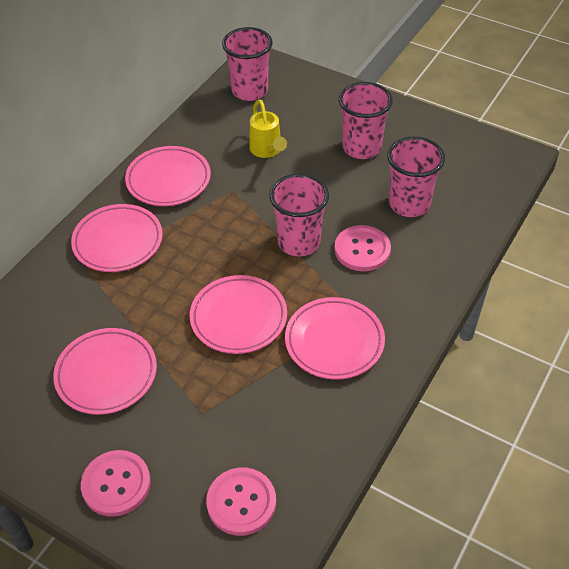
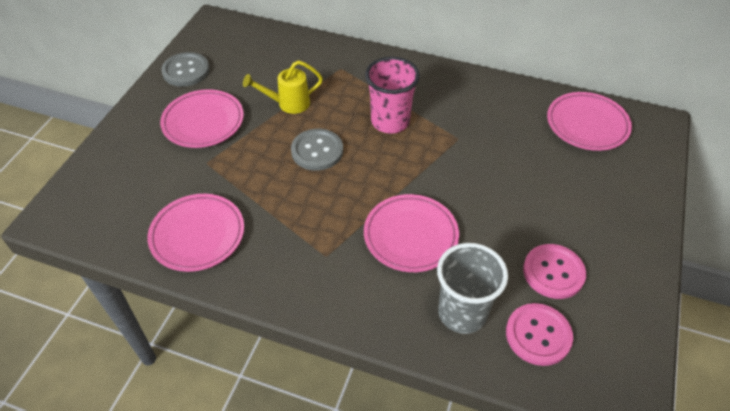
grey button: none = 0 -> [161,52,210,87] [291,129,343,171] = 2
grey cup: none = 0 -> [437,243,508,334] = 1
pink button: [81,450,151,517] [206,468,276,536] [334,225,391,271] = 3 -> [506,303,573,366] [523,244,586,299] = 2
pink cup: [222,27,273,101] [269,173,329,256] [339,82,393,159] [387,136,445,217] = 4 -> [365,57,420,134] = 1
pink plate: [53,328,157,415] [71,204,163,272] [125,146,211,206] [190,275,287,354] [285,297,385,380] = 5 -> [147,194,244,272] [160,89,244,148] [364,194,459,272] [547,92,632,151] = 4

